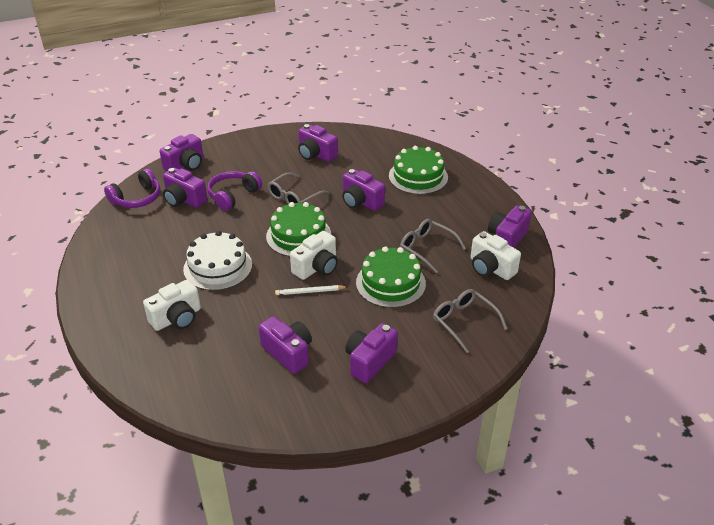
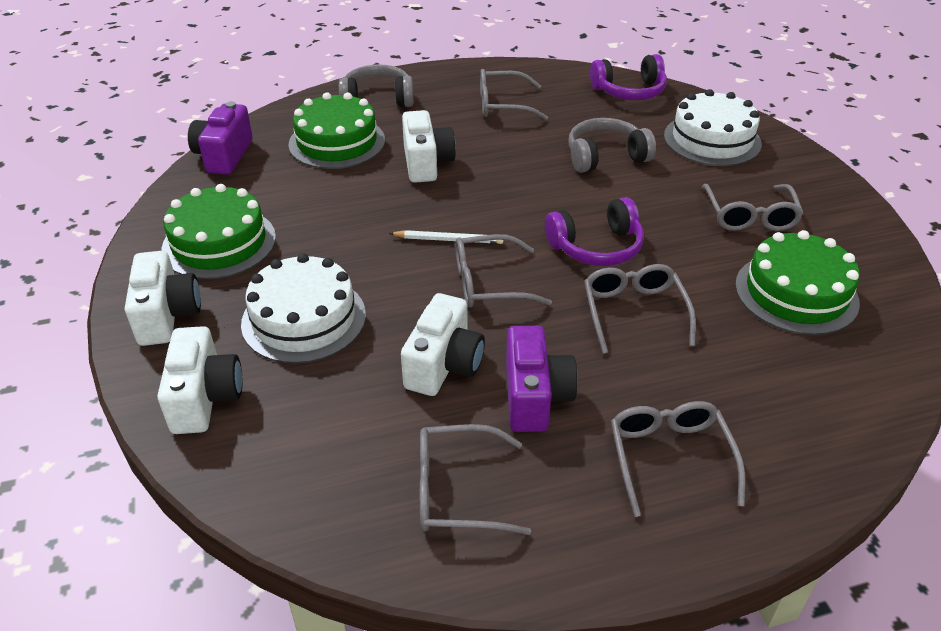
grey glasses: [268,173,330,204] [400,219,466,273] [433,289,507,353] = 3 -> [420,424,531,535] [455,234,552,307] [480,69,548,120] [584,264,696,354] [611,401,746,517] [702,184,804,231] = 6
grey headphones: none = 0 -> [339,64,414,107] [569,118,656,173] = 2
purple camera: [160,134,203,171] [163,167,207,208] [259,316,312,374] [298,124,338,162] [342,169,385,211] [345,323,398,383] [488,205,532,248] = 7 -> [188,101,253,175] [506,326,578,432] = 2
white cake: [183,231,252,291] = 1 -> [241,253,366,364] [664,89,762,166] = 2
white camera: [143,279,201,331] [290,231,338,280] [471,231,521,280] = 3 -> [125,251,201,346] [157,326,242,434] [401,293,485,396] [402,110,456,183] = 4

